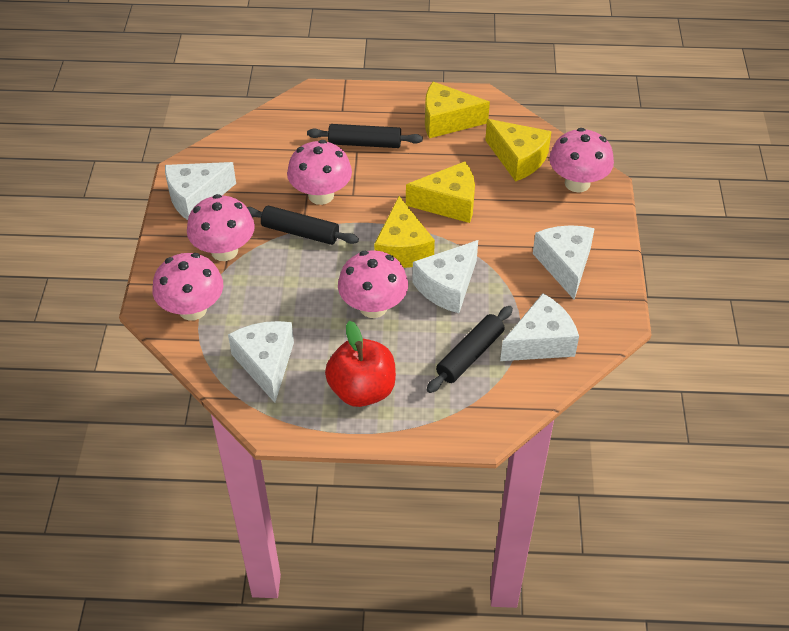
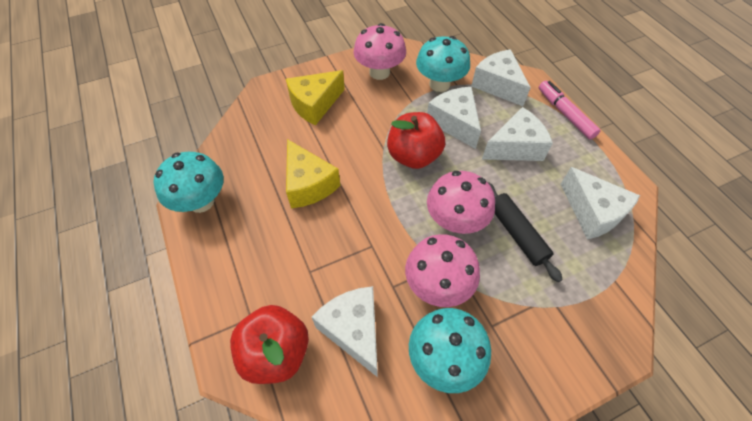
black rolling pin: [247,206,359,245] [307,124,423,148] [426,306,513,393] = 3 -> [488,182,563,282] = 1
pink marker: none = 0 -> [539,81,600,140] = 1
pink mushroom: [152,253,223,321] [187,194,255,261] [287,140,352,205] [338,251,408,318] [549,128,614,193] = 5 -> [354,23,406,80] [405,234,480,307] [427,171,495,234] = 3
red apple: [325,321,396,407] = 1 -> [230,305,309,384] [387,112,445,169] = 2
turquoise mushroom: none = 0 -> [153,152,224,213] [409,308,491,393] [416,36,470,92] = 3
yellow cheese: [374,196,435,268] [406,162,475,223] [425,82,490,138] [485,119,552,182] = 4 -> [286,70,345,126] [286,139,340,208] = 2

